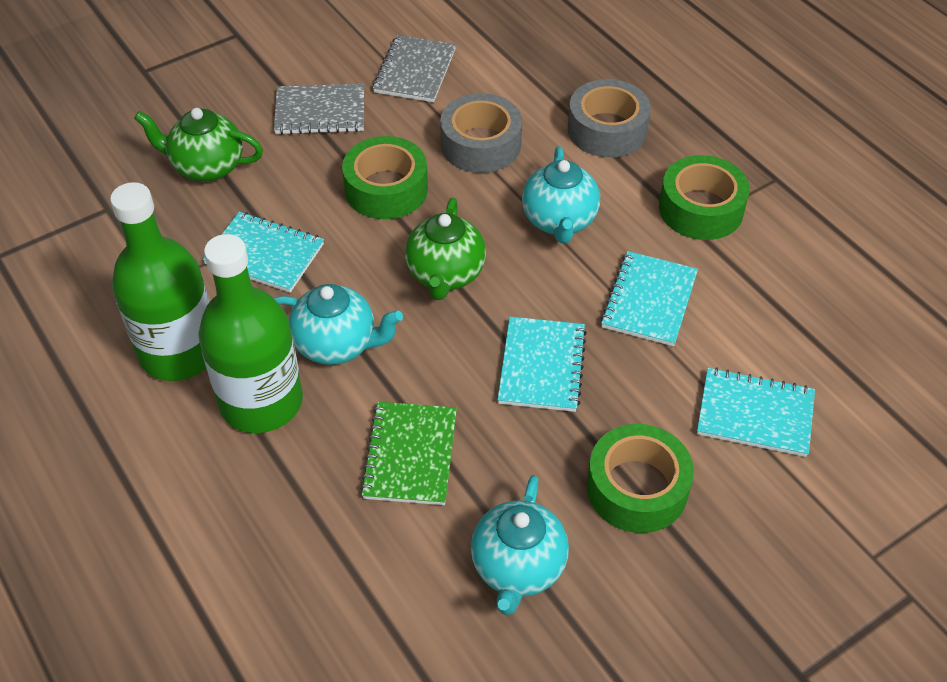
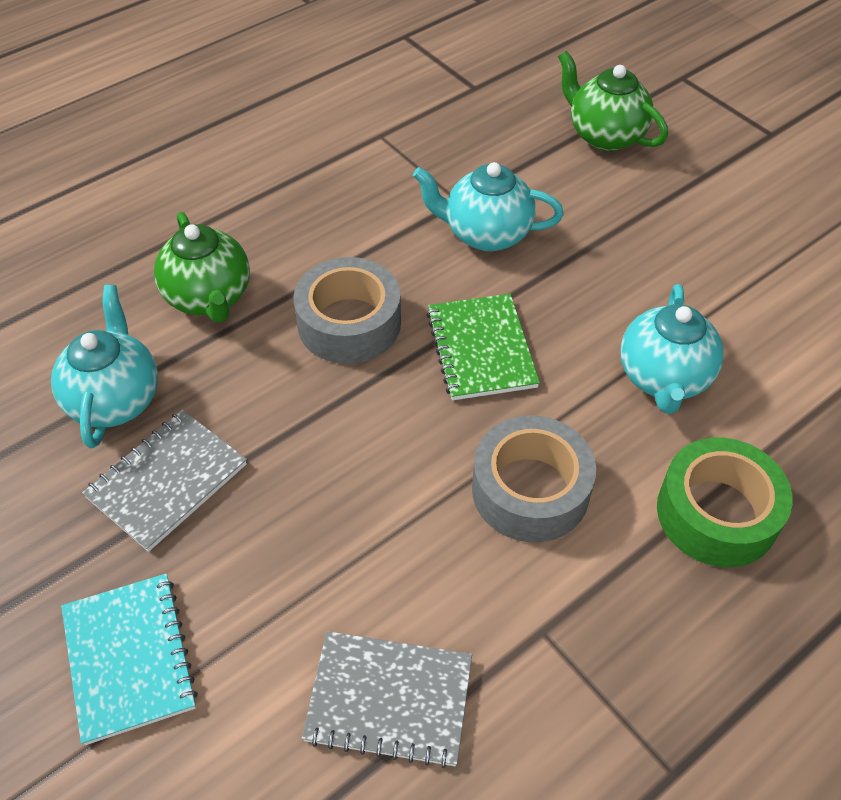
green bottle: [110,182,209,381] [199,234,303,433] = 2 -> none = 0
green tape: [342,136,428,219] [587,424,694,533] [659,155,750,240] = 3 -> [657,437,793,567] = 1
turquoise notebook: [203,212,324,293] [498,317,587,412] [601,251,698,346] [697,367,815,457] = 4 -> [61,574,198,745] = 1

